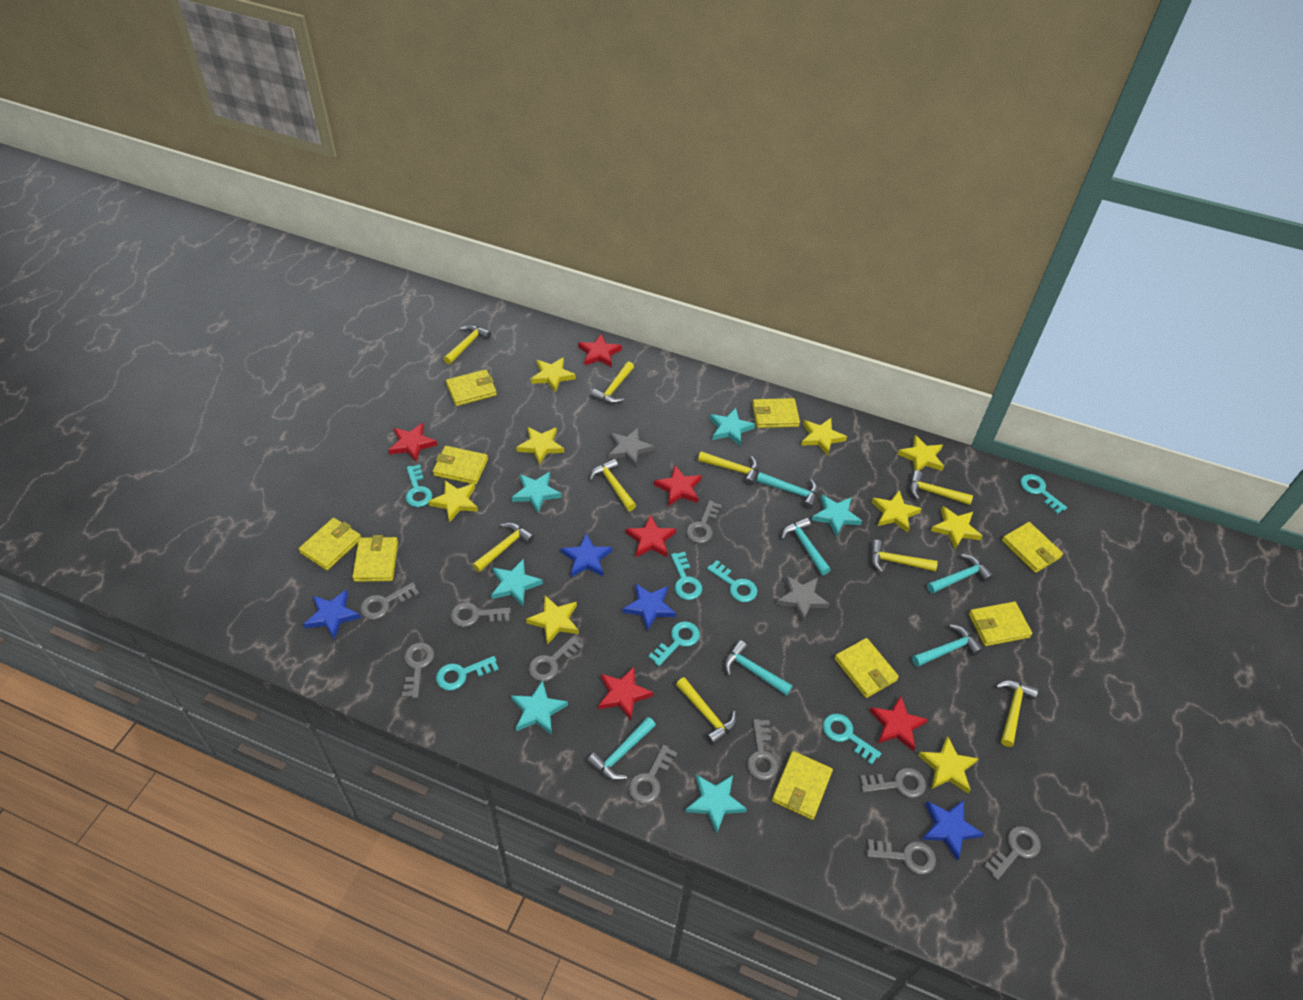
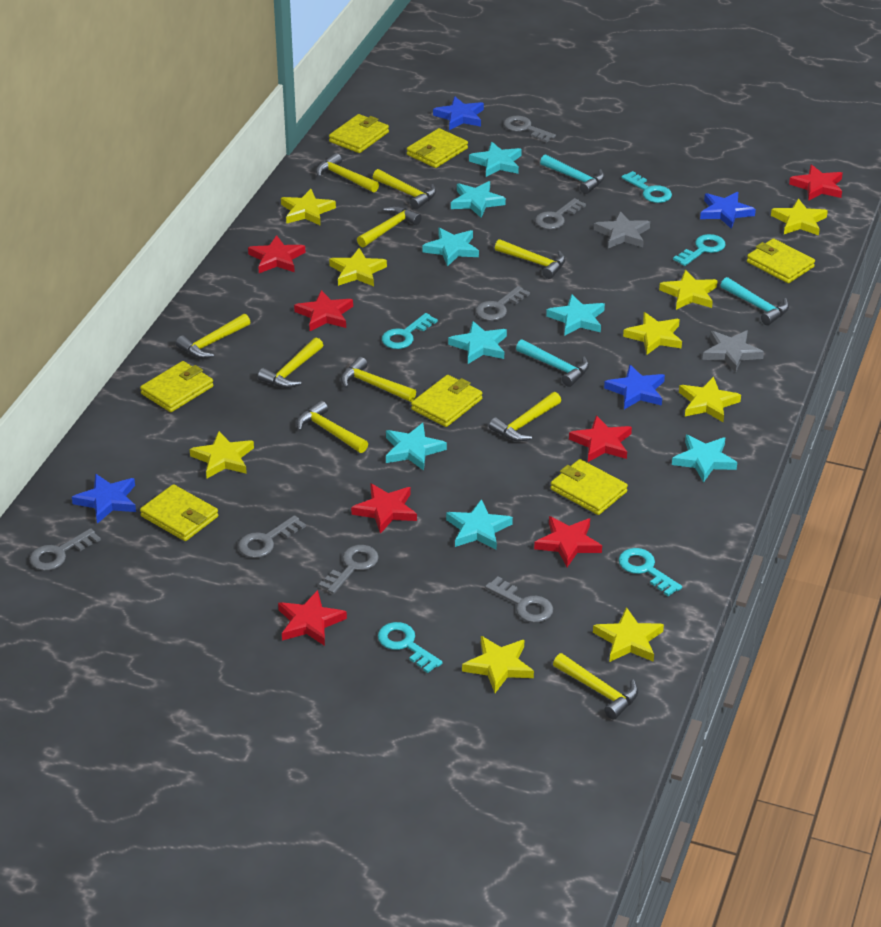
grey key: [360,582,419,620] [402,643,434,698] [450,602,511,627] [528,636,584,682] [628,745,677,804] [686,500,722,543] [747,719,779,780] [860,768,926,798] [867,839,936,875] [984,826,1041,880] = 10 -> [29,528,101,571] [238,515,306,558] [319,545,379,594] [475,286,530,321] [485,576,553,623] [504,116,556,143] [535,198,586,229] = 7
red star: [388,423,437,462] [578,334,622,367] [598,667,653,720] [626,514,676,557] [654,465,702,506] [870,696,928,751] = 6 -> [248,235,306,273] [278,590,347,646] [294,290,353,331] [351,483,417,534] [534,516,602,567] [569,415,632,462] [789,165,843,201] = 7
turquoise hammer: [587,717,656,781] [724,640,793,696] [756,472,818,509] [781,518,831,575] [912,624,983,667] [927,554,993,594] = 6 -> [516,339,589,387] [540,154,605,194] [721,277,789,325] = 3
turquoise key: [406,464,432,507] [436,656,499,690] [648,621,700,666] [671,552,702,600] [707,560,758,602] [823,714,881,765] [1020,474,1067,514] = 7 -> [378,622,443,673] [382,313,438,349] [619,548,682,596] [621,171,672,203] [673,234,726,266] = 5
turquoise star: [491,559,543,606] [511,680,568,735] [512,472,562,513] [686,774,747,833] [710,408,755,446] [811,495,862,537] = 6 -> [386,423,447,471] [422,228,479,267] [446,499,513,550] [448,321,507,364] [451,181,506,218] [469,142,522,177] [546,294,605,336] [672,435,737,483] = 8
yellow hammer: [444,325,491,364] [472,523,535,572] [589,459,636,511] [591,361,634,404] [676,677,737,745] [698,451,759,486] [871,540,938,573] [910,470,973,505] [996,680,1038,747] = 9 -> [176,314,251,358] [258,337,323,388] [296,401,368,453] [316,153,379,192] [341,357,416,402] [357,206,422,247] [373,169,436,209] [489,392,561,441] [495,239,566,279] [553,653,638,720] = 10
yellow wallet: [299,518,361,570] [352,535,398,582] [433,446,488,485] [446,369,497,406] [752,398,800,428] [772,751,833,820] [834,638,899,698] [969,602,1032,646] [1002,522,1063,573] = 9 -> [140,361,213,412] [140,484,218,541] [329,114,389,153] [407,128,468,168] [411,375,482,427] [550,459,628,515] [747,238,815,283] = 7

